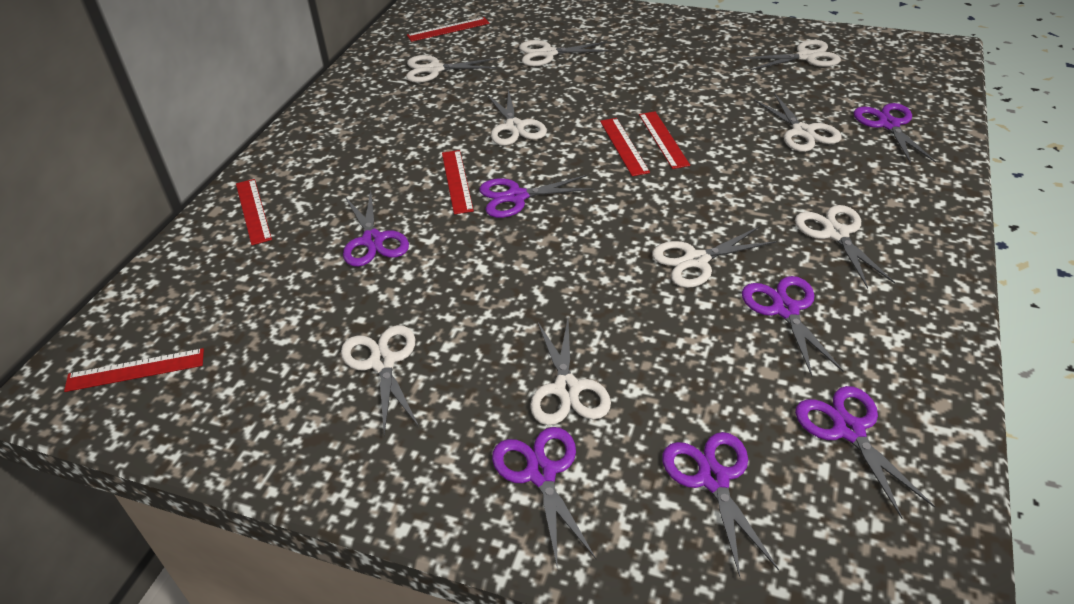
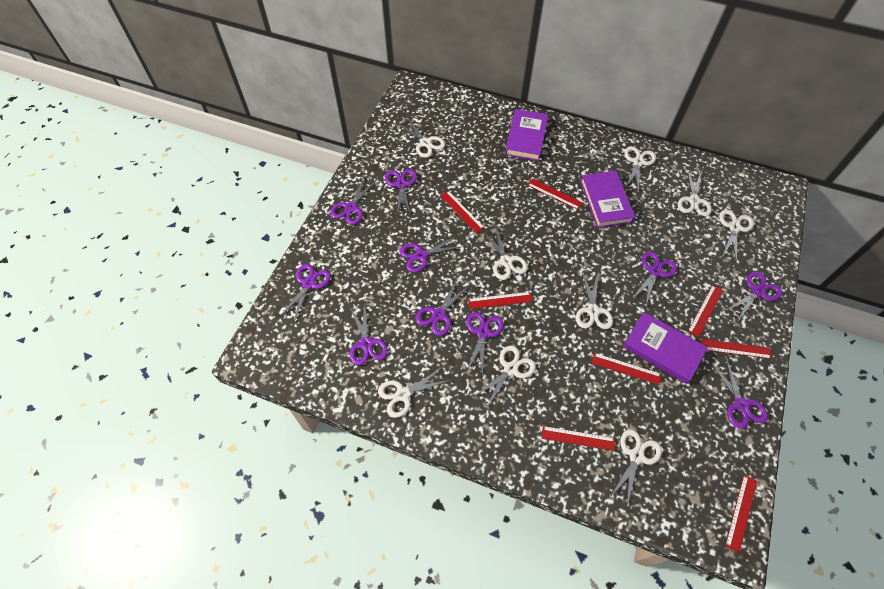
purple book: none = 0 -> [505,109,548,161] [580,171,635,228] [623,312,708,384] = 3
purple scissors: [343,191,409,267] [479,175,595,218] [492,427,596,570] [662,432,779,577] [742,276,844,376] [795,386,935,519] [853,103,936,164] = 7 -> [280,264,331,321] [330,177,376,225] [350,304,388,365] [385,169,417,215] [399,236,464,273] [415,280,469,336] [467,312,504,377] [632,252,677,306] [711,358,768,429] [725,271,782,322] = 10
red ruler: [64,348,204,392] [236,179,272,245] [407,17,489,42] [442,150,474,214] [600,118,650,176] [639,111,690,169] = 6 -> [440,191,485,233] [468,292,533,309] [527,179,583,210] [542,426,615,451] [592,353,661,385] [688,285,723,338] [702,339,772,359] [725,475,757,553] = 8

